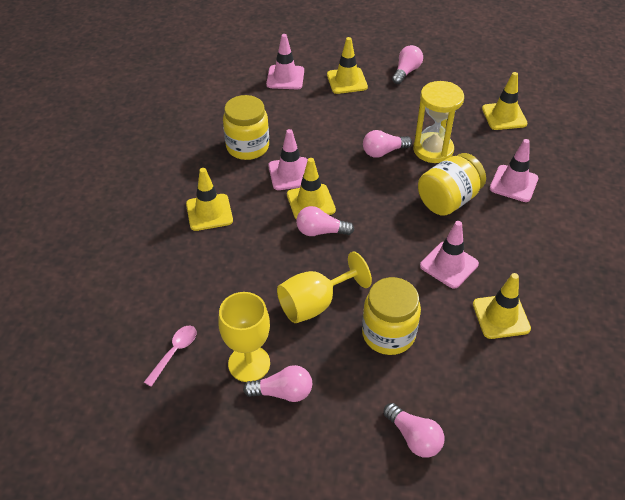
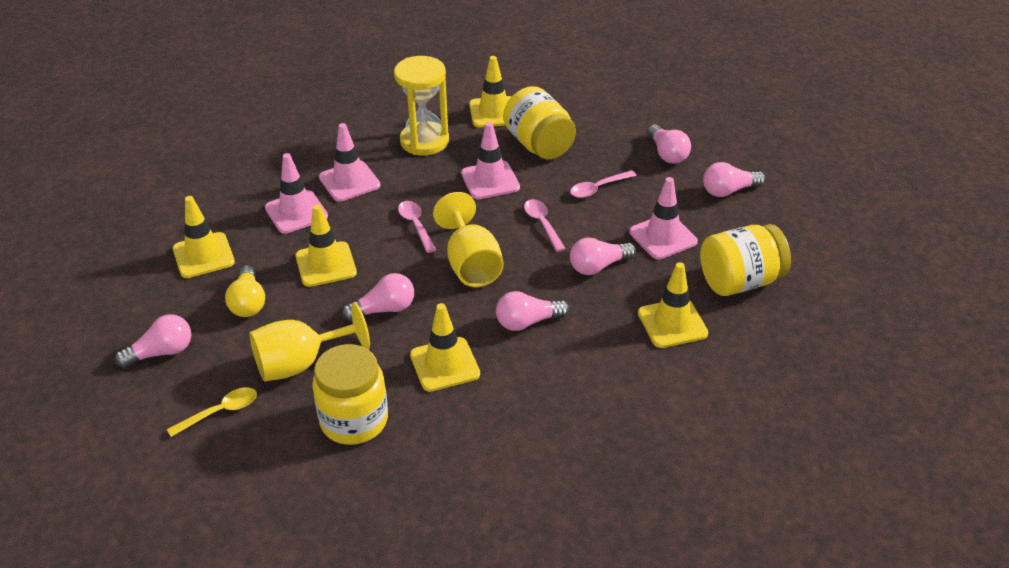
pink light bulb: [243,365,312,402] [296,206,354,236] [363,130,412,158] [383,403,444,458] [392,45,423,84] = 5 -> [115,314,191,368] [342,273,414,321] [496,291,570,331] [570,237,636,275] [647,124,691,164] [703,162,766,197] = 6
pink spoon: [144,326,196,387] = 1 -> [398,201,436,253] [524,199,566,252] [570,170,637,198] = 3
yellow light bulb: none = 0 -> [225,265,265,317] = 1
yellow spoon: none = 0 -> [167,387,257,437] = 1

